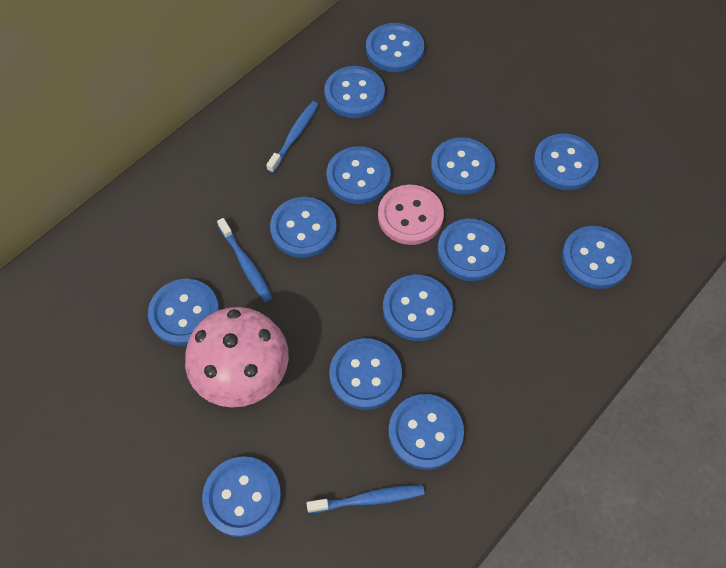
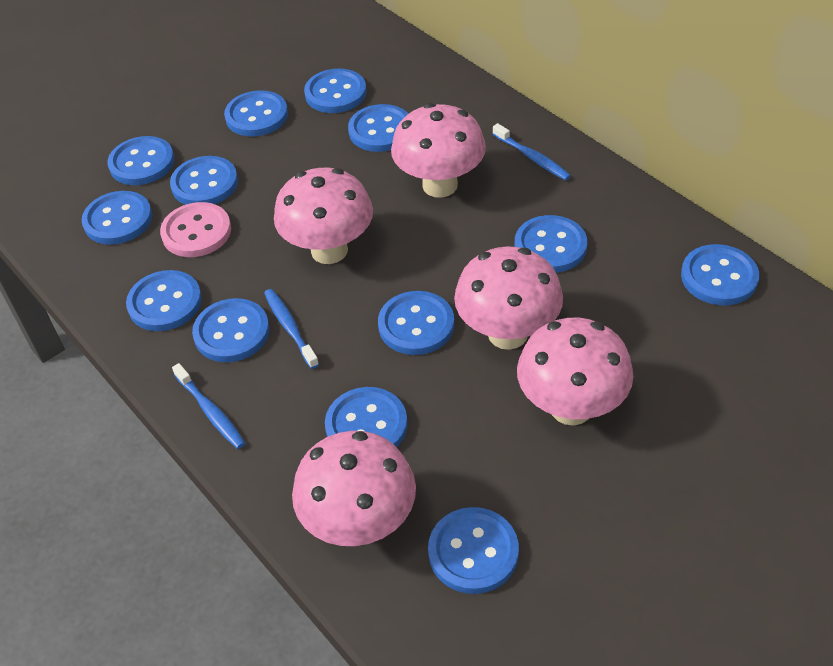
pink mushroom: [185,307,289,407] = 1 -> [274,168,373,264] [292,431,416,546] [391,103,486,198] [454,246,563,350] [517,318,633,425] = 5

